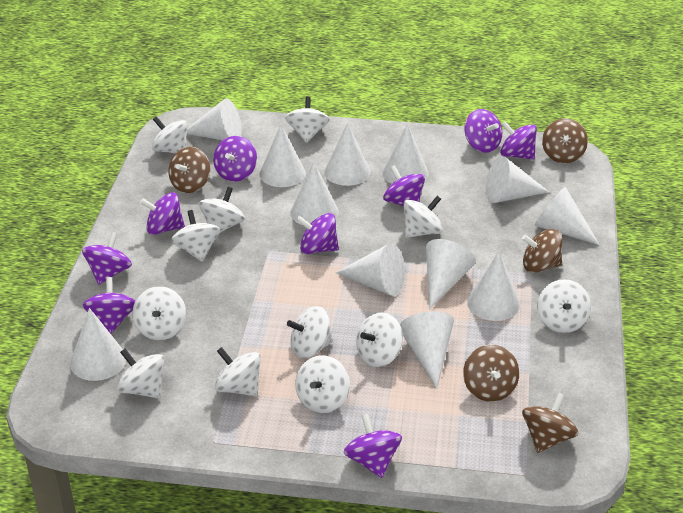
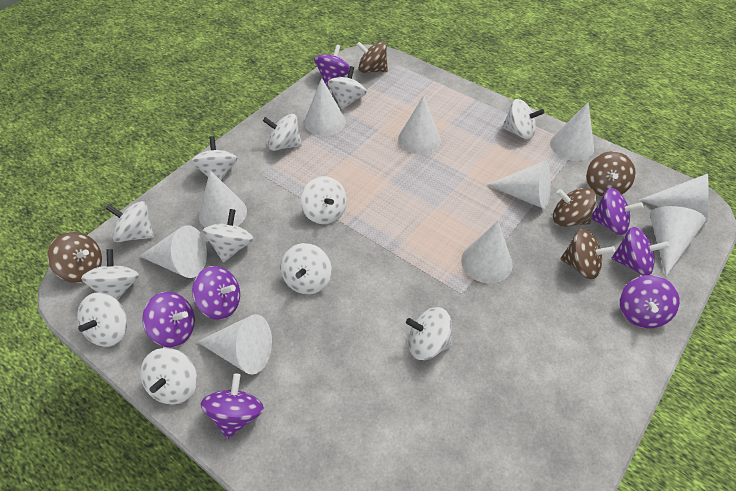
purple spinning top: [82,232,132,285] [83,277,135,334] [140,192,185,235] [213,136,257,182] [297,213,339,254] [344,414,402,478] [383,165,425,206] [464,109,502,153] [500,121,537,160] = 9 -> [142,292,195,347] [192,266,240,320] [201,373,264,439] [314,45,350,86] [591,188,643,235] [611,227,669,276] [620,275,680,328] = 7
white cone: [70,308,126,381] [187,98,242,140] [260,125,306,187] [290,162,339,225] [324,123,370,186] [335,243,405,296] [382,124,429,184] [400,311,454,389] [426,239,476,309] [467,251,520,321] [485,156,549,203] [534,187,600,245] = 12 -> [139,225,207,278] [197,314,272,375] [199,170,247,227] [304,78,346,136] [398,95,441,154] [461,221,513,283] [487,161,551,209] [550,102,594,161] [639,174,708,223] [650,206,706,276] = 10

